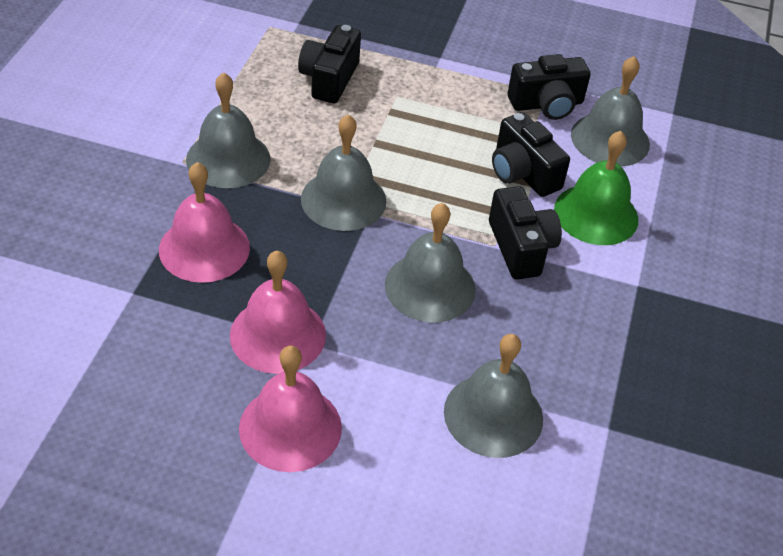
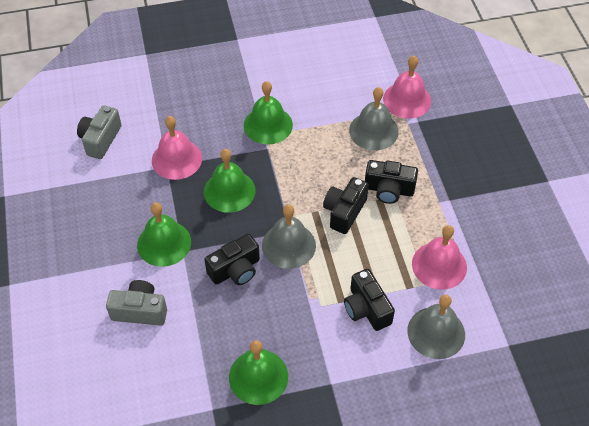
green bell: [554,131,638,245] = 1 -> [137,202,191,267] [204,149,256,213] [229,340,288,405] [244,81,293,144] = 4
grey bell: [186,72,271,188] [301,114,387,231] [385,203,476,322] [444,334,543,458] [571,56,650,167] = 5 -> [262,205,316,269] [349,87,399,150] [407,295,465,359] = 3
grey camera: none = 0 -> [77,105,122,159] [106,280,167,326] = 2

